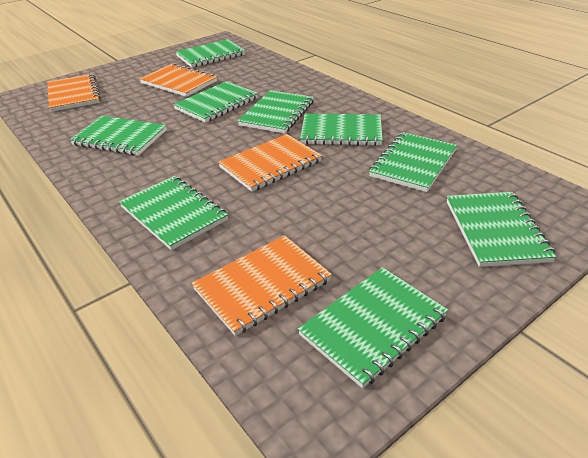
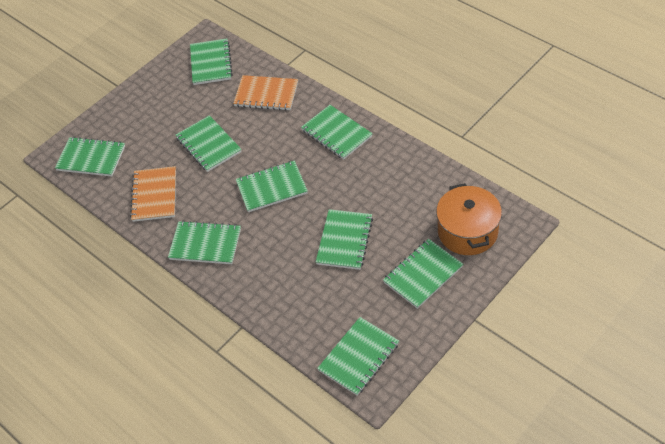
orange notebook: [47,74,101,112] [139,64,217,97] [192,235,332,336] [218,134,322,192] = 4 -> [130,166,176,222] [233,75,298,111] = 2
orange pot: none = 0 -> [436,183,502,255] = 1

